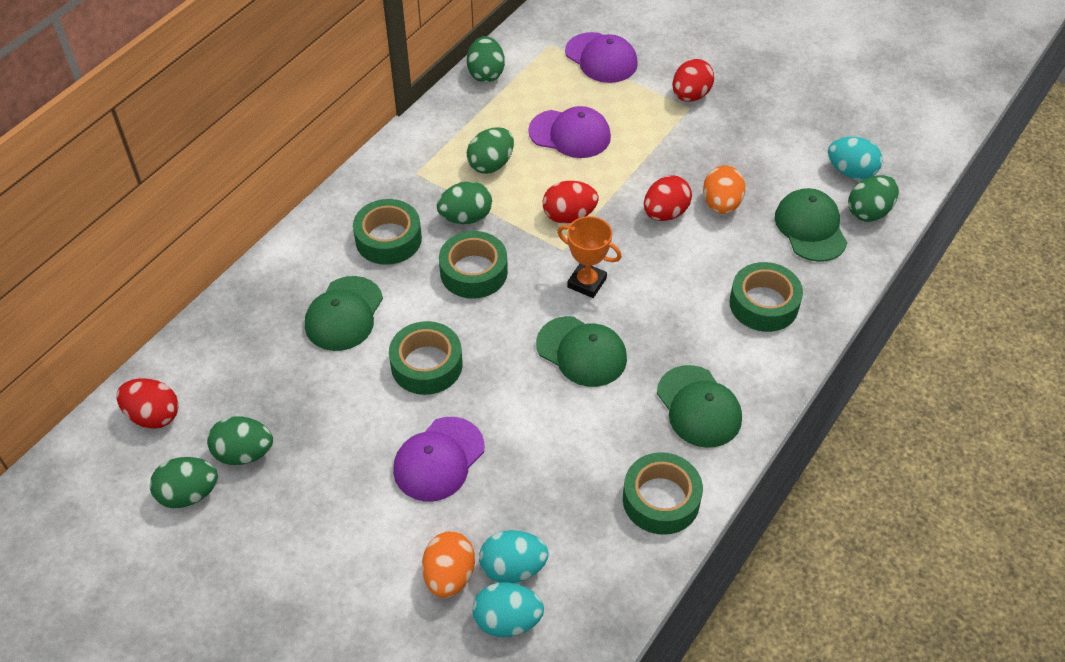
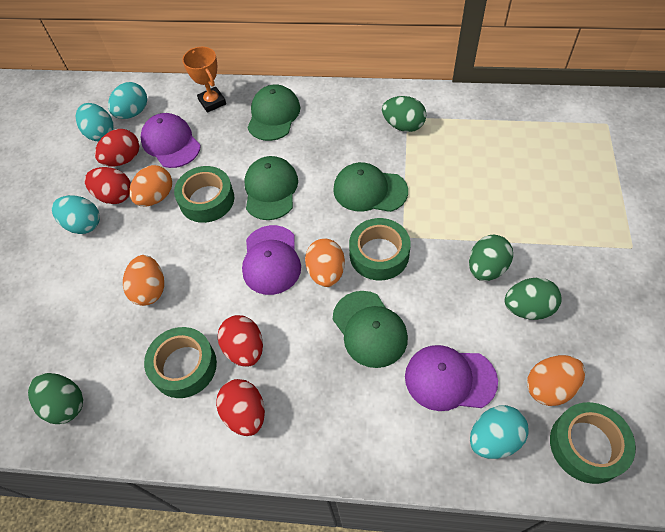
green egg: [150,457,218,508] [207,416,273,465] [437,181,492,224] [467,36,505,83] [467,127,514,174] [848,175,899,222] = 6 -> [28,373,83,424] [382,96,426,132] [469,235,513,281] [505,278,562,320] = 4
green tape: [353,199,422,265] [389,321,463,395] [439,231,508,299] [623,452,703,535] [729,262,803,332] = 5 -> [144,327,217,398] [174,166,234,223] [349,218,411,280] [550,402,636,484] = 4
orange egg: [422,531,475,598] [703,166,745,214] = 2 -> [123,255,164,306] [129,165,172,207] [305,238,345,287] [527,355,585,406] = 4
turquoise egg: [473,582,544,637] [479,530,549,583] [828,137,883,180] = 3 -> [52,195,100,234] [76,103,113,141] [108,82,147,119] [470,405,528,459] = 4

